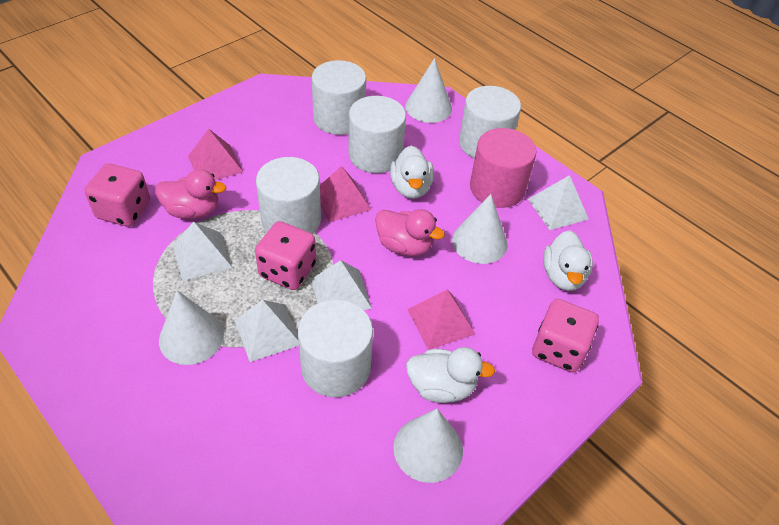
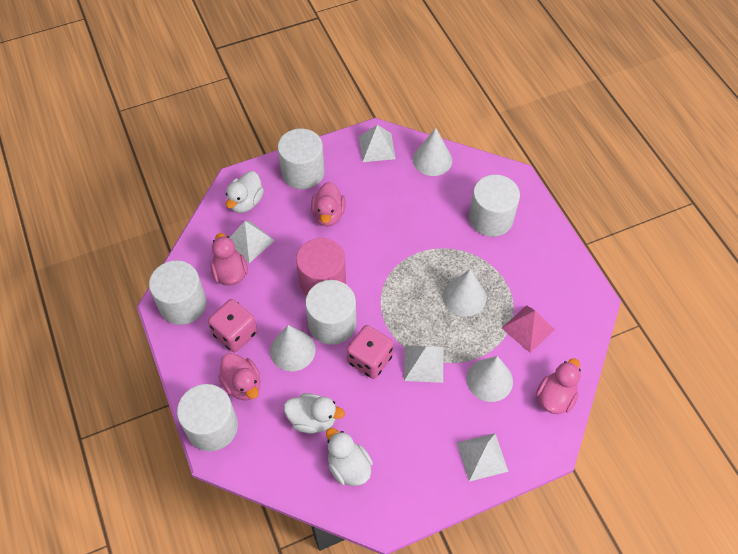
pink dice: [84,163,150,227] [255,221,316,290] [532,299,599,373] = 3 -> [208,299,258,352] [347,325,394,379] = 2
pink duck: [155,169,226,219] [375,209,445,256] = 2 -> [211,233,248,286] [218,353,261,400] [311,182,346,227] [536,358,581,414] = 4
pink pyramid: [188,129,243,180] [320,166,371,222] [407,290,475,350] = 3 -> [502,305,555,353] = 1

